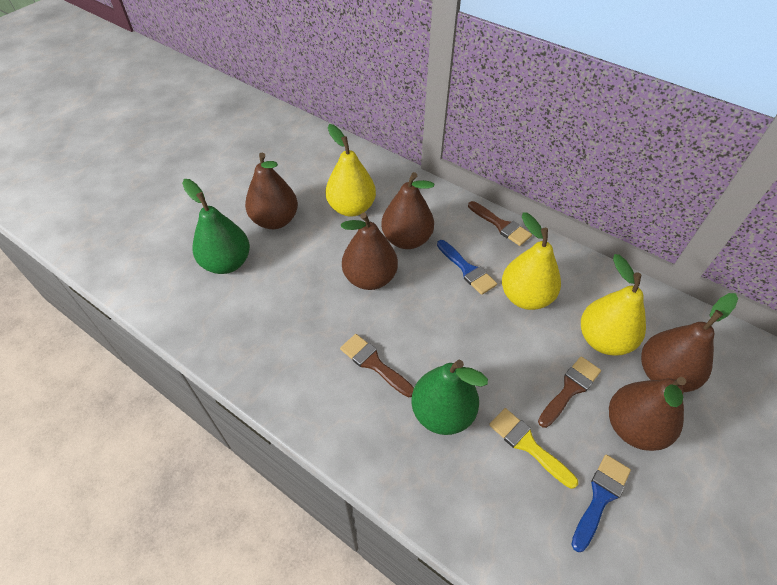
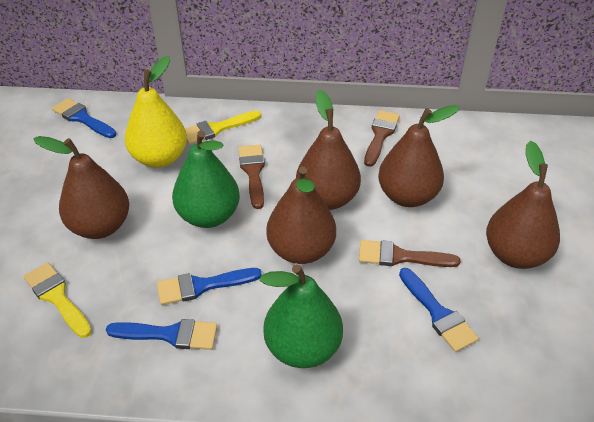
blue brush: [437,240,497,295] [571,455,631,552] = 2 -> [52,98,116,138] [106,319,217,350] [157,268,262,305] [399,268,479,352] = 4
yellow brush: [489,408,578,489] = 1 -> [24,262,92,338] [185,110,261,144] = 2
yellow pear: [326,124,376,217] [502,212,561,310] [581,254,646,356] = 3 -> [125,56,187,168] = 1

